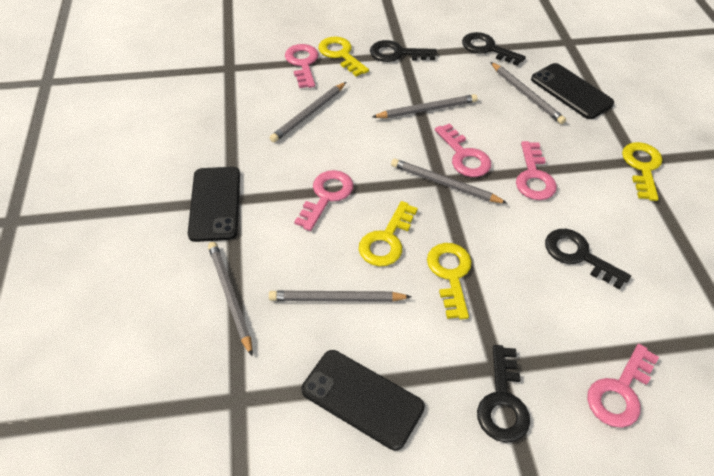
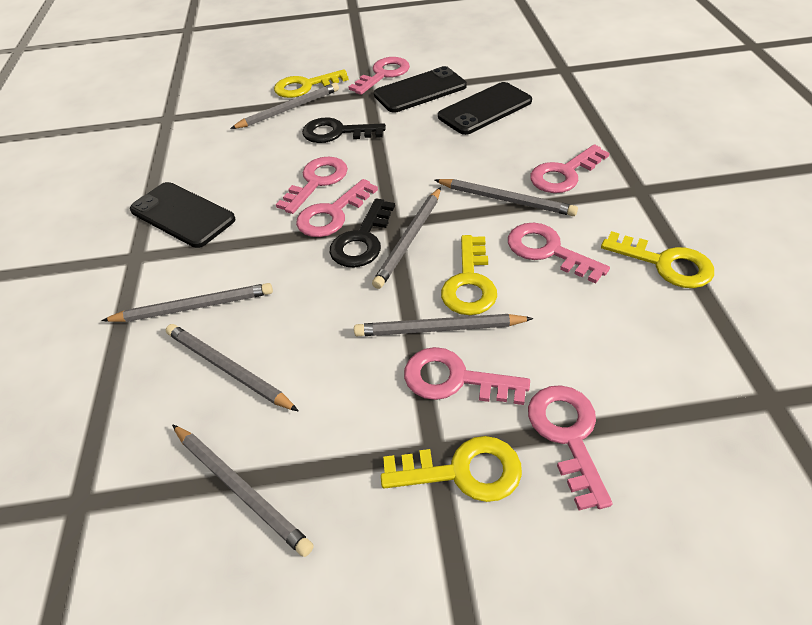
black key: [370,40,437,62] [462,32,526,66] [477,345,530,443] [545,229,631,290] = 4 -> [302,117,386,143] [330,199,395,267] = 2
grey pencil: [208,242,252,356] [269,290,411,302] [270,82,346,142] [372,94,478,118] [391,159,508,204] [490,62,566,124] = 6 -> [101,283,273,322] [166,324,299,412] [172,424,314,557] [230,83,339,129] [354,314,533,336] [372,187,441,289] [435,179,578,216] = 7
pink key: [285,44,319,88] [294,170,353,231] [435,123,491,177] [516,141,557,200] [587,344,659,428] = 5 -> [276,157,348,214] [296,179,378,237] [349,57,410,95] [404,347,530,405] [508,223,610,284] [528,385,613,511] [530,144,610,193] = 7

